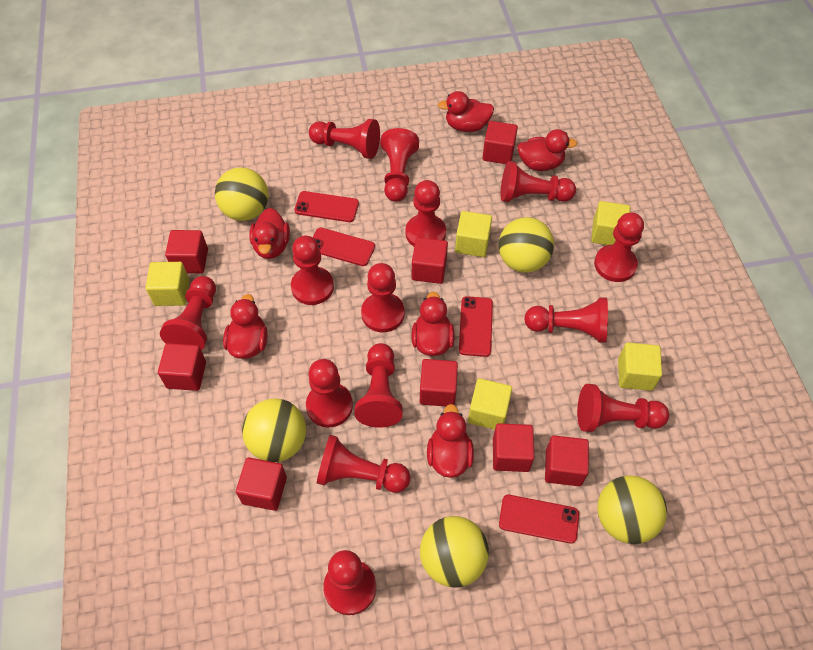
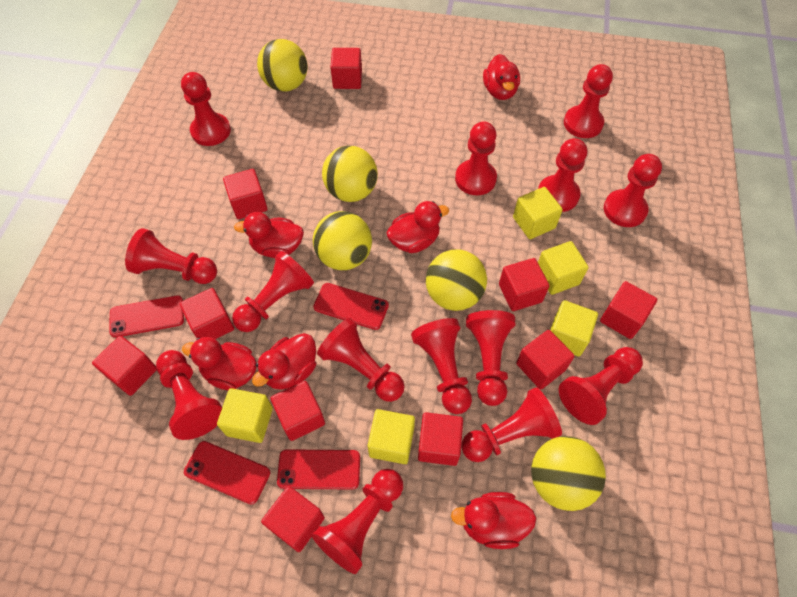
red cube: [158,343,206,391] [165,230,208,273] [236,457,287,511] [412,237,448,284] [420,359,458,406] [482,121,518,164] [493,423,534,472] [545,435,589,486] = 8 -> [92,336,157,396] [180,288,234,339] [223,169,268,219] [261,486,325,552] [271,381,325,441] [331,48,362,89] [418,412,463,466] [499,258,549,311] [516,330,574,390] [600,281,657,339] = 10

